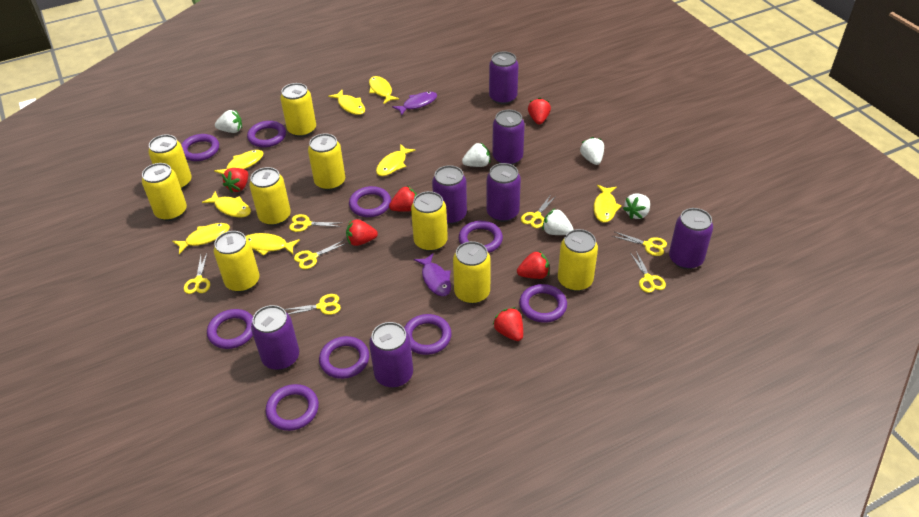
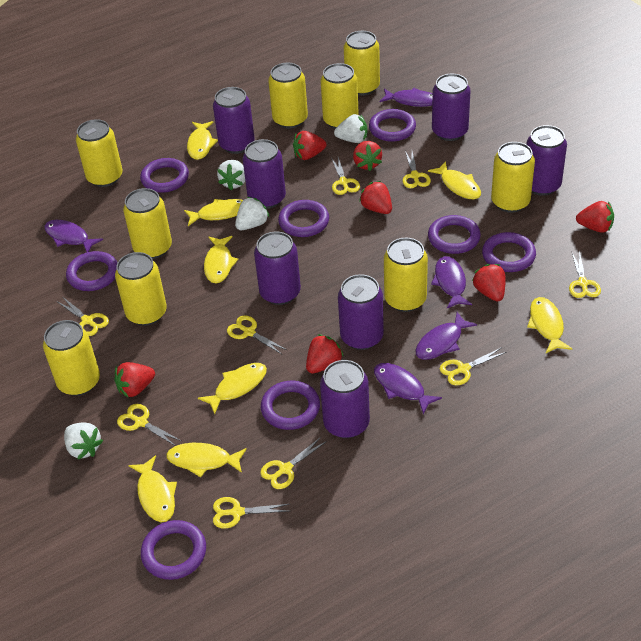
purple fish: [392,92,437,116] [414,253,451,296] = 2 -> [45,220,103,252] [374,363,442,414] [379,88,433,107] [416,312,477,360] [431,256,472,308] = 5
purple ring: [181,134,219,161] [207,309,253,349] [247,121,286,147] [266,384,319,431] [319,336,369,379] [349,186,391,217] [404,314,452,355] [459,221,503,253] [519,284,567,323] = 9 -> [66,251,118,291] [140,158,189,193] [141,520,206,580] [261,381,320,430] [278,200,329,237] [369,109,416,142] [428,215,481,254] [482,232,536,272] = 8
red strawberry: [222,168,248,193] [346,219,378,246] [389,186,417,212] [493,307,523,341] [517,251,549,279] [528,98,551,124] = 6 -> [114,362,155,397] [293,131,326,160] [306,334,344,373] [353,141,382,171] [359,181,392,214] [472,264,506,302] [576,201,614,233] = 7
white strawberry: [215,110,242,133] [462,142,490,167] [542,208,574,235] [580,137,604,165] [623,194,650,219] = 5 -> [64,422,103,459] [217,160,245,190] [235,197,270,230] [334,114,368,143] = 4
yellow scissors: [184,254,210,294] [284,294,341,315] [289,214,341,232] [294,240,347,269] [521,196,556,228] [612,232,667,256] [630,251,666,293] = 7 -> [56,297,109,336] [117,404,181,446] [213,497,289,529] [227,315,287,354] [260,437,327,489] [331,157,360,195] [403,151,431,188] [439,347,507,385] [569,251,601,298] = 9

